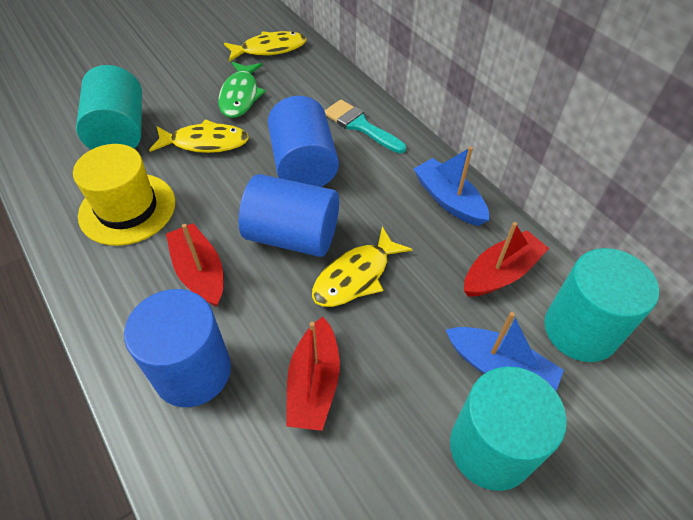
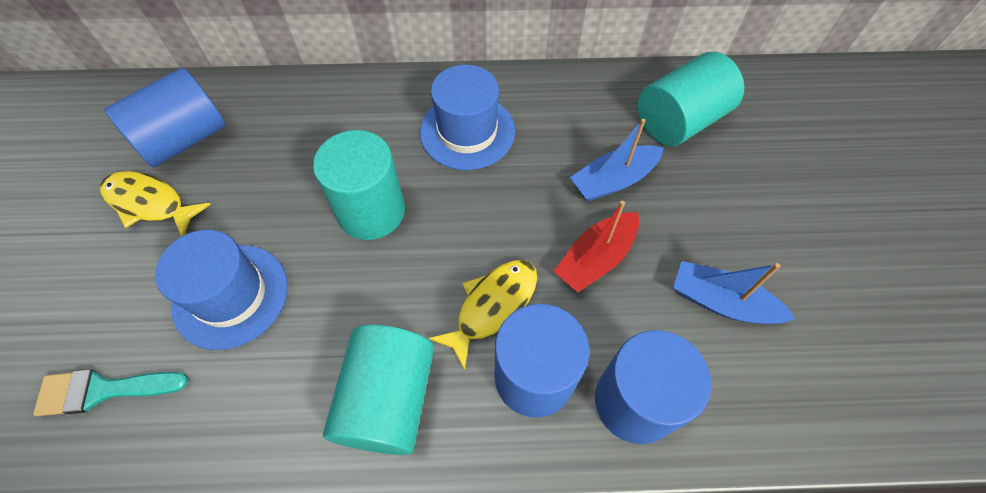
blue hat: none = 0 -> [155,230,288,350] [420,65,515,170] = 2
green fish: [218,62,266,118] = 1 -> none = 0
red boat: [166,223,223,307] [286,317,340,431] [464,222,549,297] = 3 -> [553,201,639,292] = 1
yellow fish: [149,119,249,153] [224,31,306,62] [312,227,412,307] = 3 -> [100,171,211,237] [429,260,537,371] = 2
yellow hat: [73,144,175,246] = 1 -> none = 0

